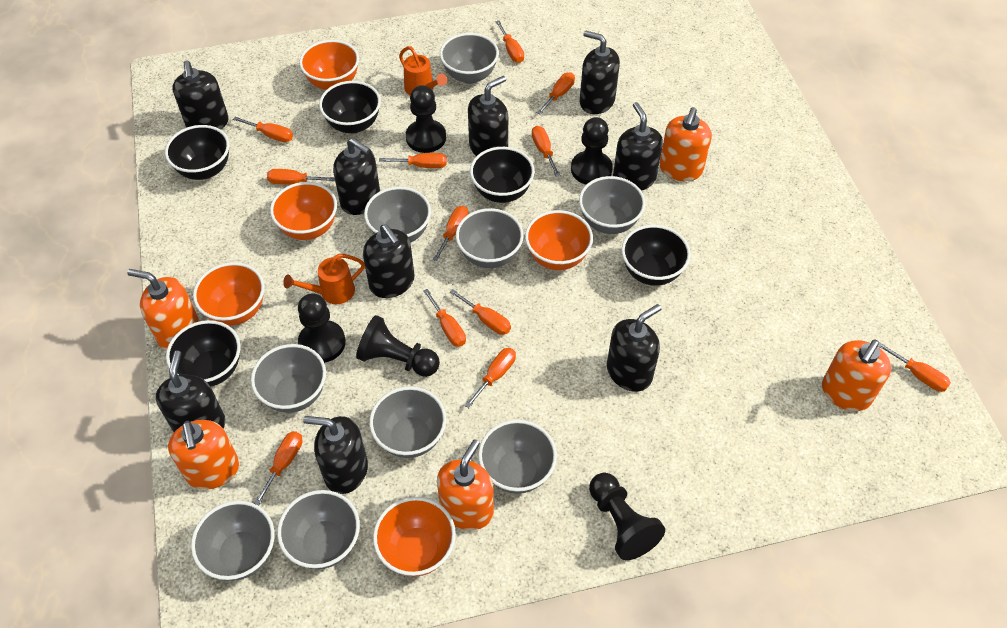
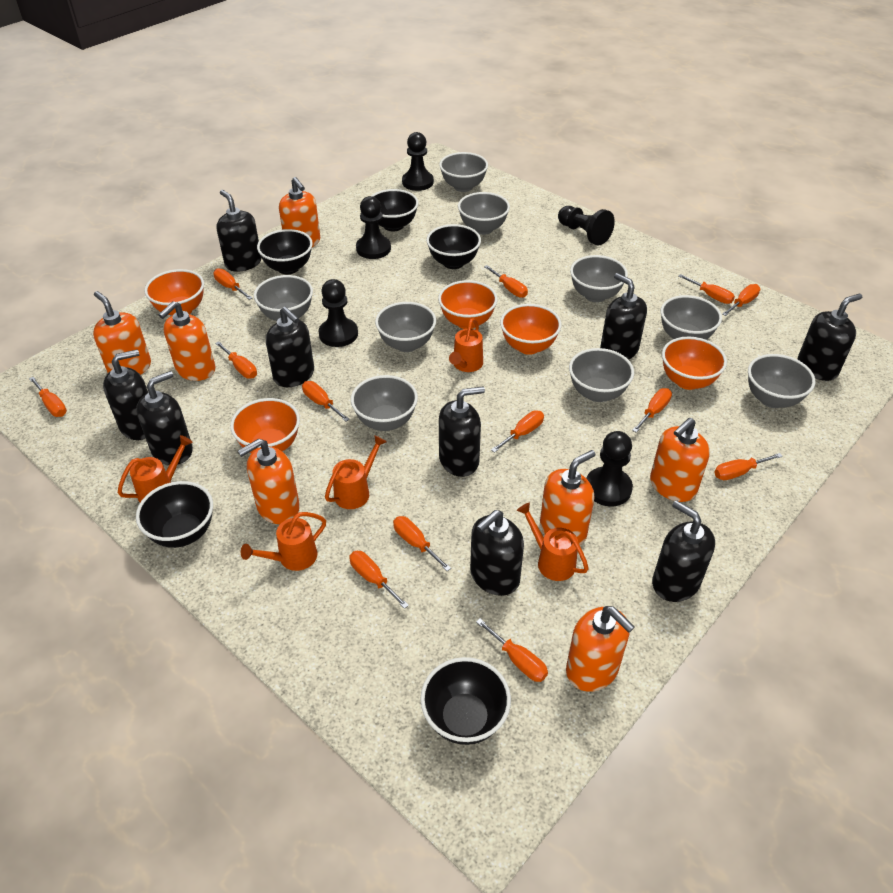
orange screwdriver: [233,117,293,142] [254,431,302,506] [267,169,335,185] [379,153,447,168] [423,289,466,347] [433,206,468,261] [450,289,511,335] [465,348,516,408] [496,21,524,63] [532,126,560,177] [537,72,575,115] [878,342,951,392] = 12 -> [29,377,67,417] [213,269,252,300] [215,341,257,379] [302,381,350,422] [349,551,409,609] [393,516,451,571] [476,619,548,682] [484,265,528,298] [491,410,544,453] [632,388,672,433] [679,274,735,304] [714,453,783,480] [722,284,760,316] = 13
orange soap dispenser: [127,269,199,350] [168,420,239,490] [437,439,494,530] [659,107,712,181] [822,339,891,411] = 5 -> [93,291,151,375] [159,301,216,381] [238,438,300,524] [279,177,320,247] [540,450,595,545] [566,606,635,692] [650,418,710,502] = 7
orange watering can: [283,254,365,304] [399,46,447,95] = 2 -> [118,435,193,502] [241,512,326,571] [325,435,387,509] [449,318,483,372] [517,503,589,581] = 5

